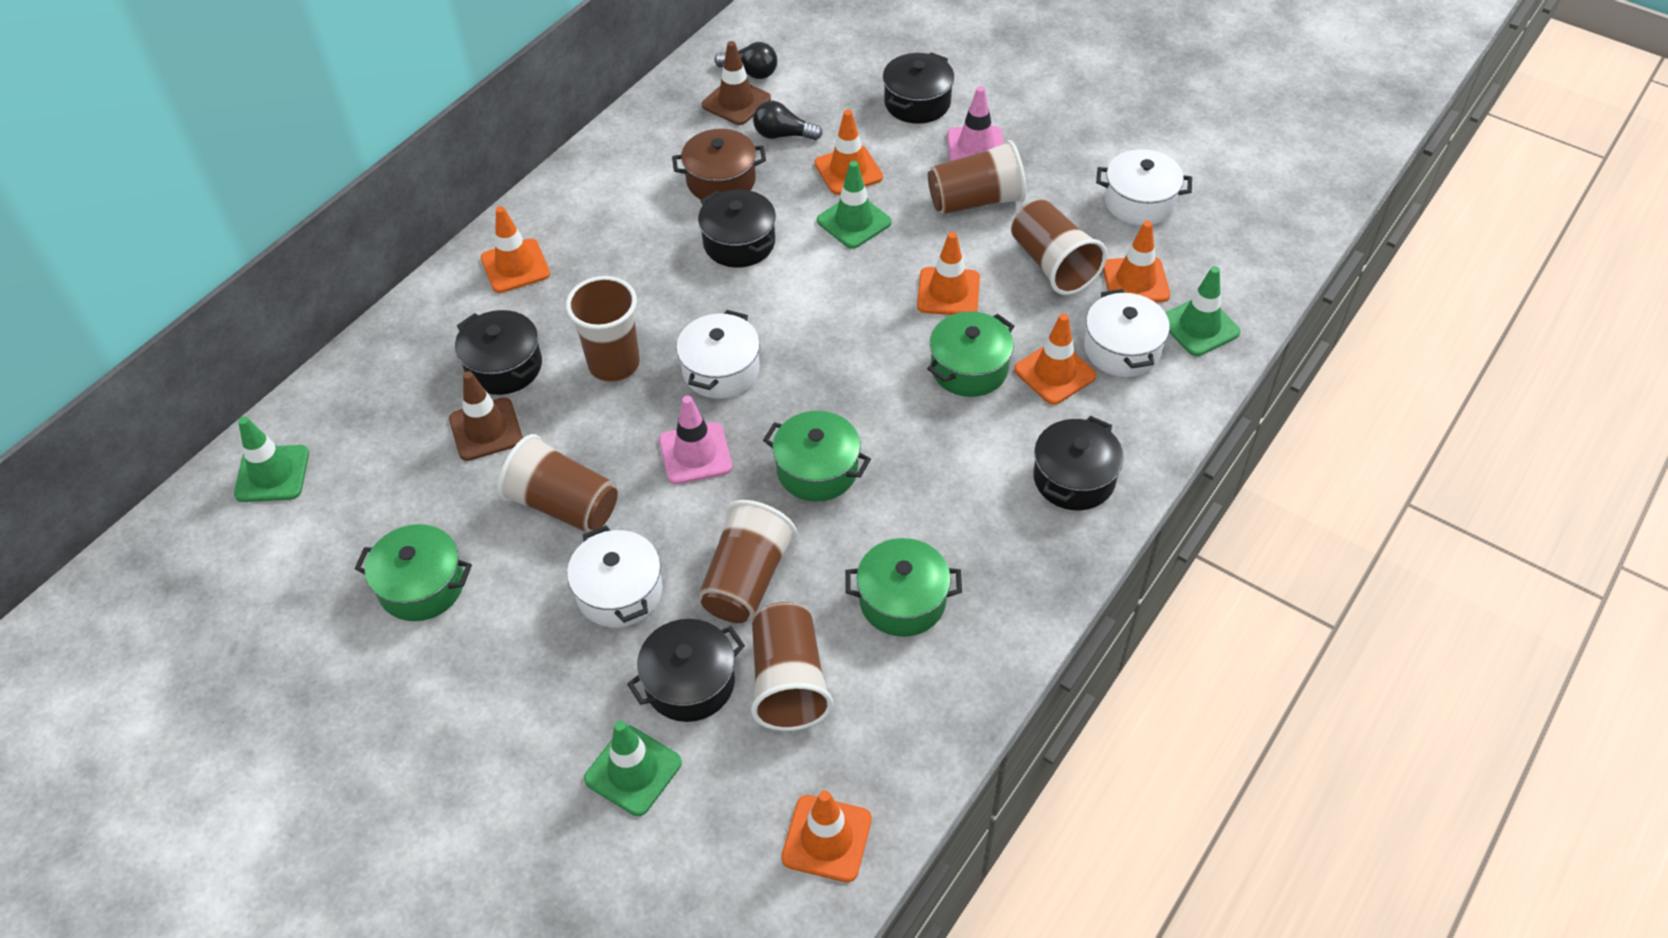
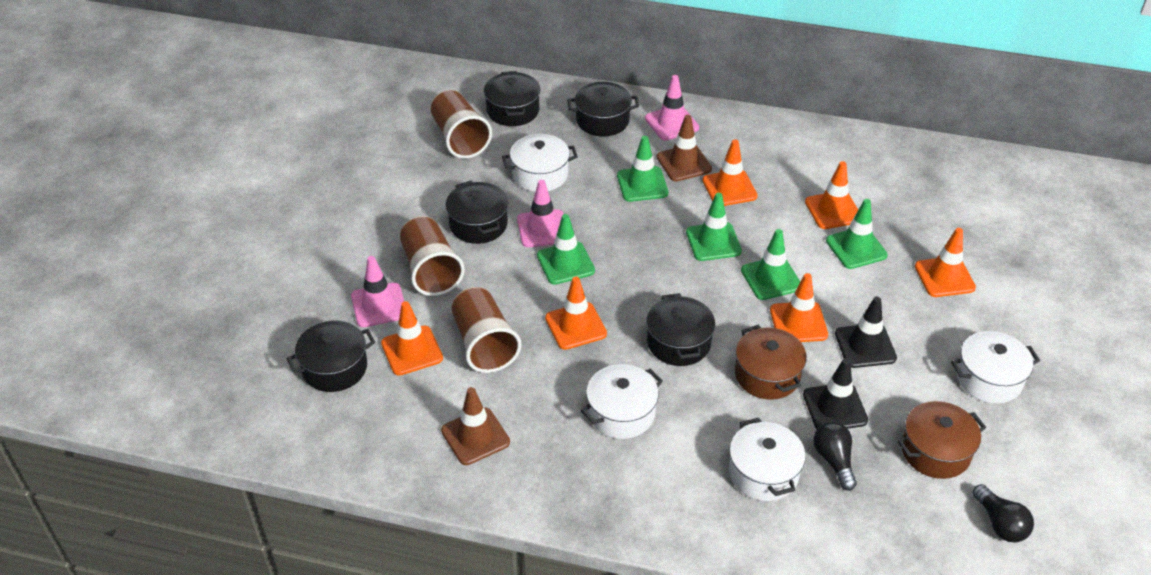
black traffic cone: none = 0 -> [803,358,868,429] [835,297,897,368] = 2
brown cup: [498,434,618,533] [566,276,640,382] [698,500,797,623] [751,602,833,731] [928,140,1026,214] [1011,199,1107,295] = 6 -> [400,216,465,296] [430,90,492,159] [451,287,522,373] = 3
brown pot: [672,129,766,199] = 1 -> [735,325,807,400] [897,401,986,479] = 2
green pot: [355,524,472,621] [763,411,871,502] [845,538,962,637] [927,311,1014,397] = 4 -> none = 0
green traffic cone: [234,417,309,502] [584,720,682,816] [817,161,892,249] [1165,266,1241,356] = 4 -> [537,214,595,285] [617,136,668,202] [686,193,742,261] [741,229,800,300] [826,199,888,269] = 5
pink traffic cone: [659,396,732,484] [947,86,1004,161] = 2 -> [351,256,404,327] [517,180,564,247] [645,75,699,141] = 3

